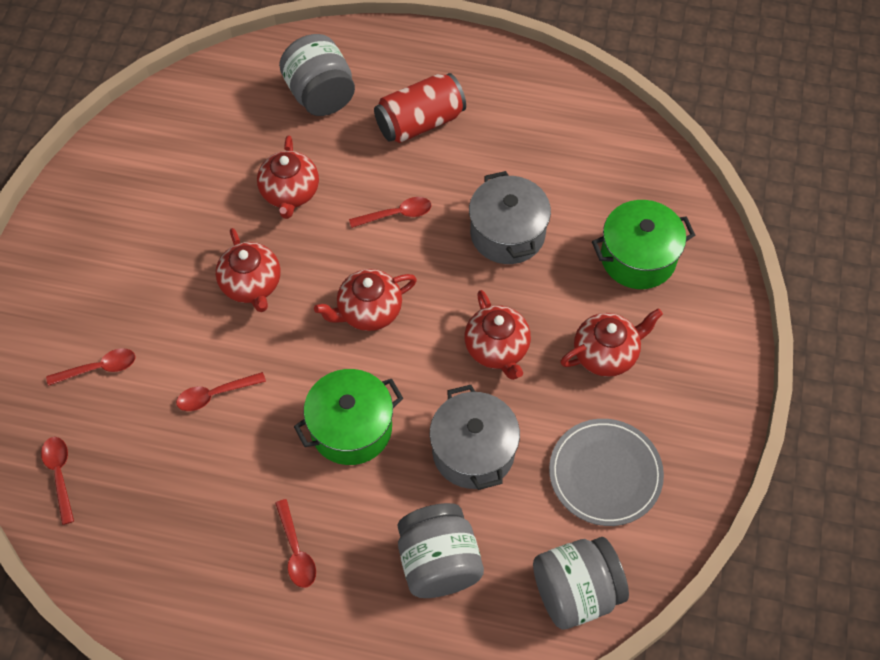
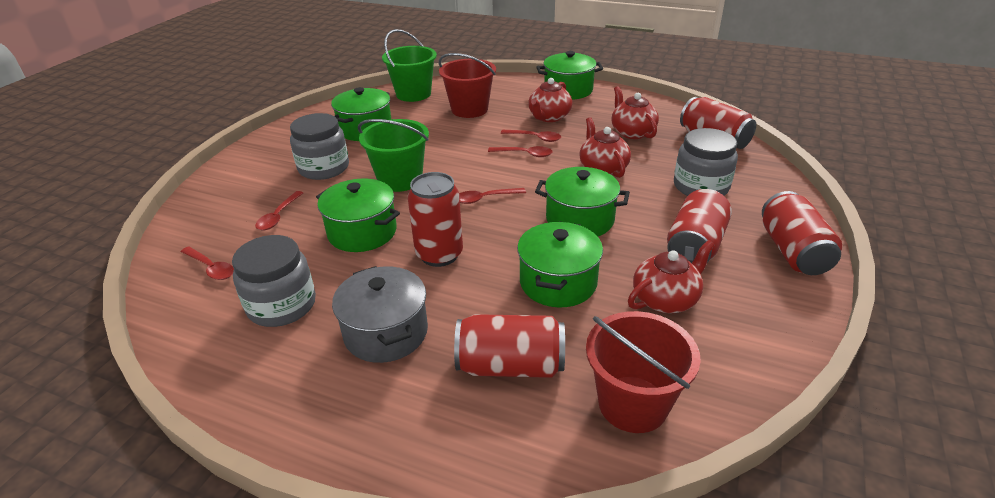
green bucket: none = 0 -> [358,119,429,192] [382,29,437,102] = 2
green pot: [294,369,403,465] [592,200,695,289] = 2 -> [316,179,400,252] [331,87,392,141] [517,221,603,307] [535,167,630,237] [536,51,603,100] = 5
grey plate: [549,419,664,526] = 1 -> none = 0
grey pot: [430,385,520,490] [469,171,551,264] = 2 -> [332,266,428,363] = 1
red bucket: none = 0 -> [439,53,496,118] [586,311,701,433] = 2
red can: [374,73,466,143] = 1 -> [408,172,463,267] [454,314,565,378] [667,189,732,263] [680,97,756,149] [762,191,842,275] = 5
red teapot: [216,228,280,312] [257,135,319,219] [314,269,417,331] [464,290,531,380] [560,308,663,377] = 5 -> [528,78,572,122] [579,117,631,178] [612,86,659,139] [628,240,715,313] = 4

